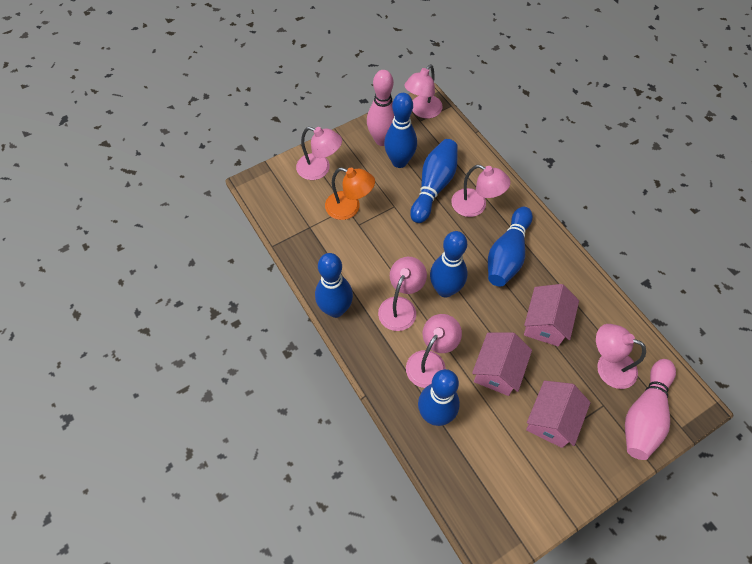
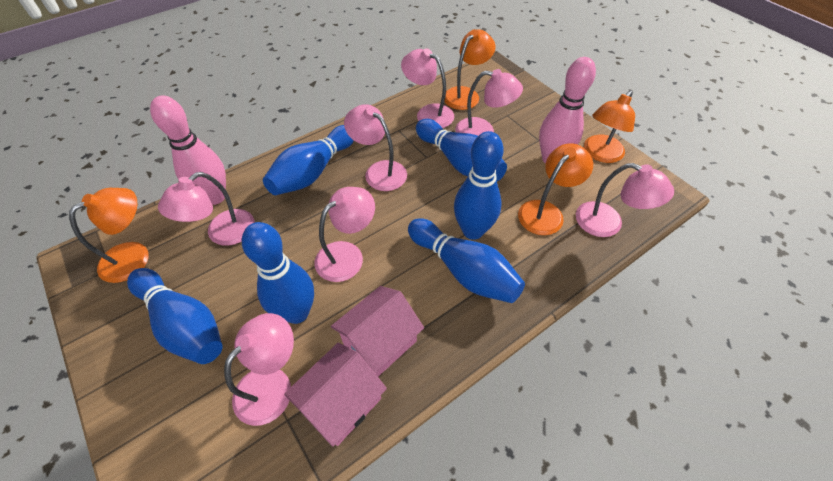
orange lamp: [325,167,375,220] = 1 -> [69,188,149,283] [444,29,495,110] [518,143,593,235] [584,91,635,163] = 4
pink house: [472,332,532,396] [524,284,579,346] [526,380,591,448] = 3 -> [284,343,387,447] [331,286,424,376] = 2
pink lamp: [296,127,342,180] [378,257,427,331] [404,64,443,119] [406,314,462,388] [451,165,511,217] [596,324,646,389] = 6 -> [158,172,255,246] [224,313,294,426] [315,187,375,282] [344,104,407,191] [401,48,454,128] [455,69,523,136] [576,163,674,237] = 7

